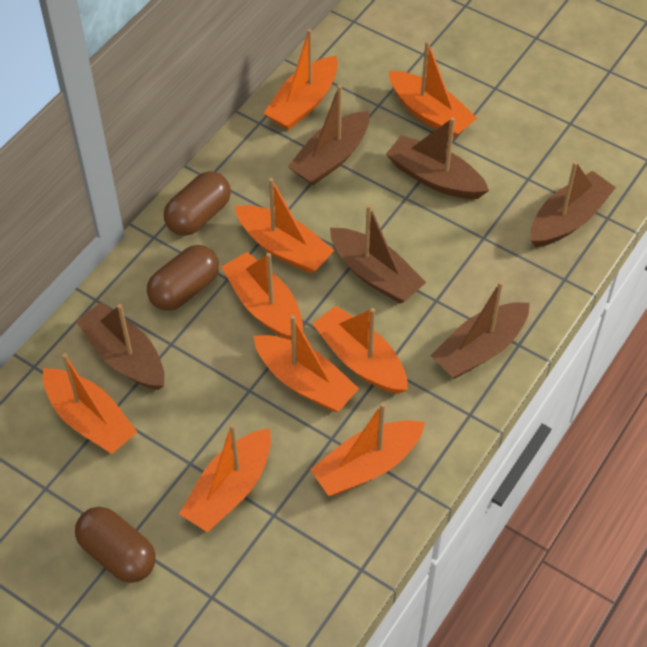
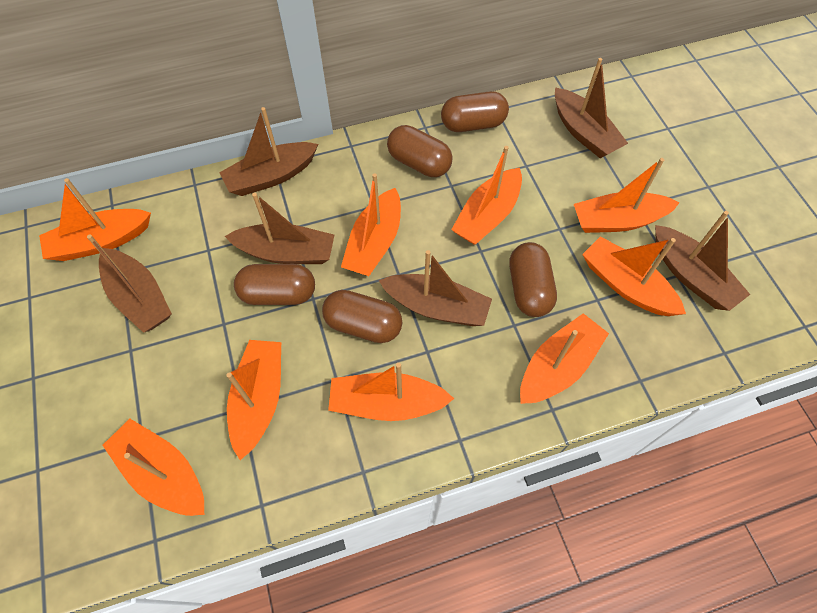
brown capsule: [75,507,155,583] [147,245,219,311] [164,171,231,236] = 3 -> [234,264,315,305] [322,290,403,343] [387,125,453,177] [441,91,509,132] [510,242,557,317] = 5

